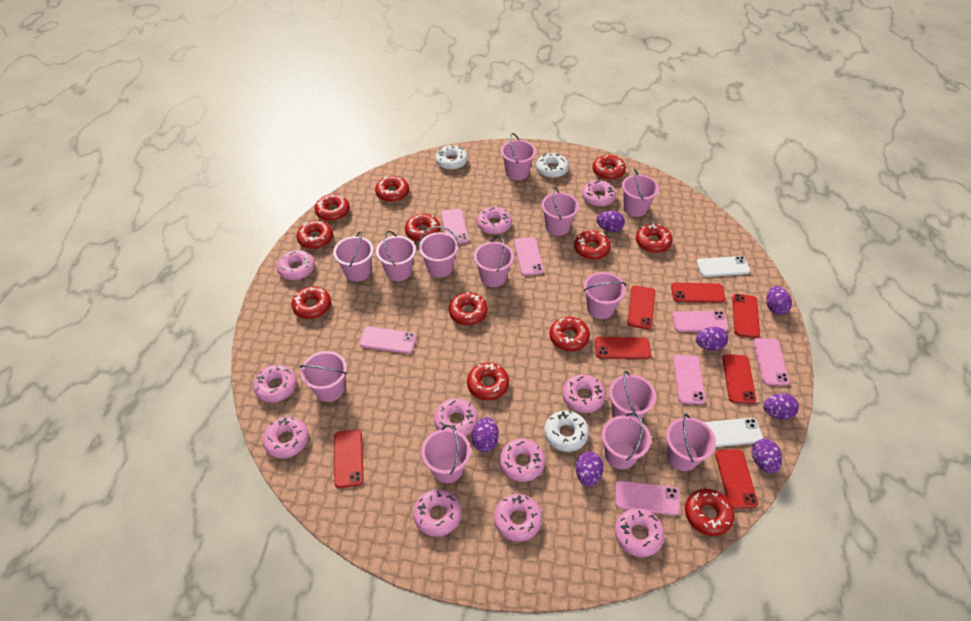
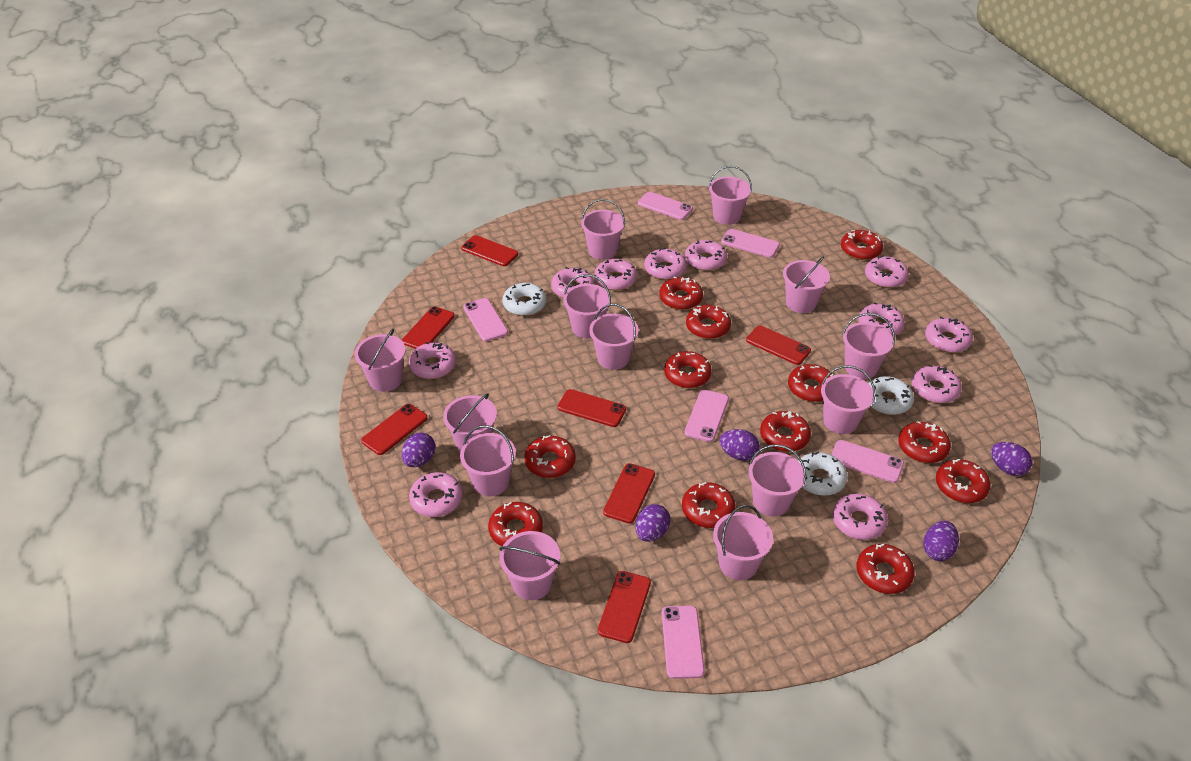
pink phone: [359,326,416,354] [441,209,469,244] [514,237,544,276] [615,481,680,515] [672,311,729,332] [673,355,706,404] [753,338,790,386] = 7 -> [463,298,508,341] [638,192,693,220] [662,606,705,679] [684,390,729,442] [721,229,780,258] [831,440,904,483] = 6
purple egg: [472,417,499,452] [575,451,603,487] [596,211,625,232] [696,327,728,351] [752,439,782,473] [763,393,799,419] [766,286,792,315] = 7 -> [401,433,435,467] [635,504,670,542] [719,429,760,461] [923,521,959,561] [991,442,1032,476] = 5
white phone: [696,256,750,277] [704,418,763,447] = 2 -> none = 0

